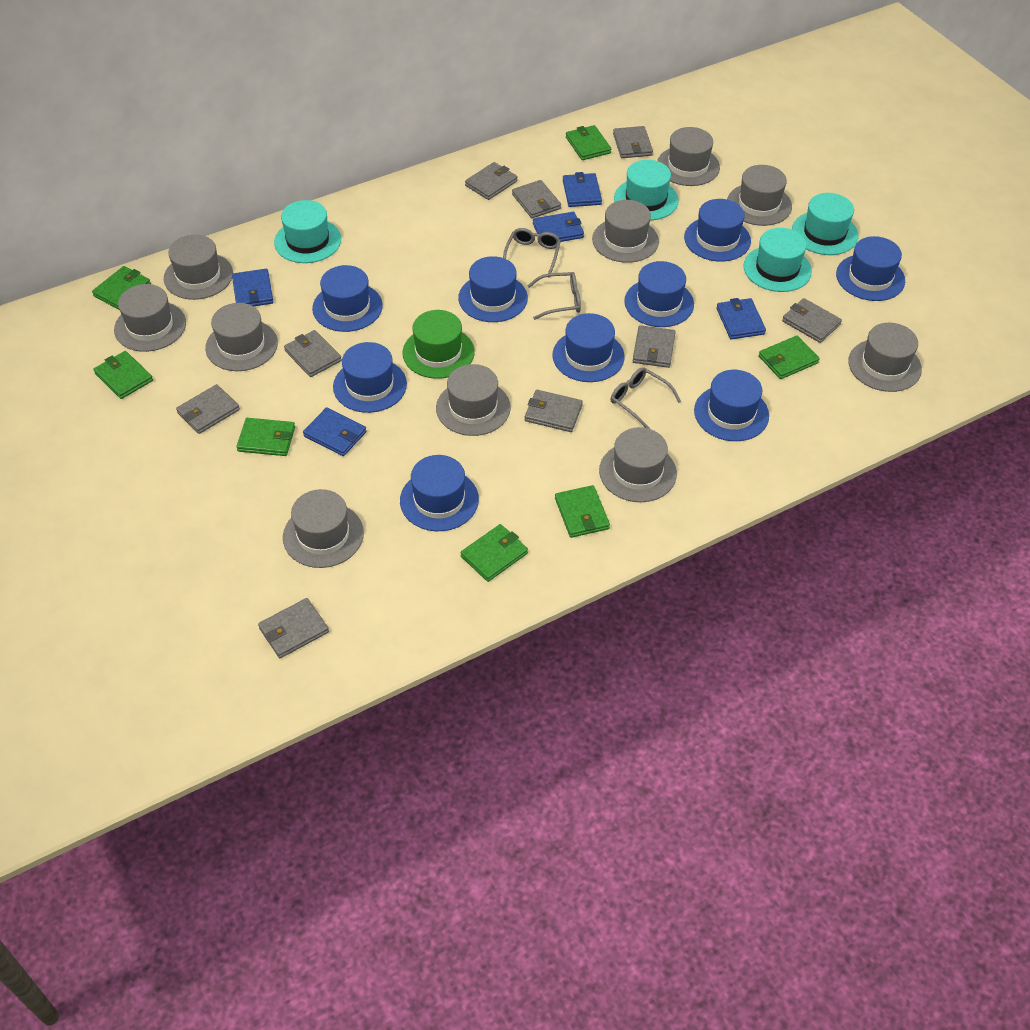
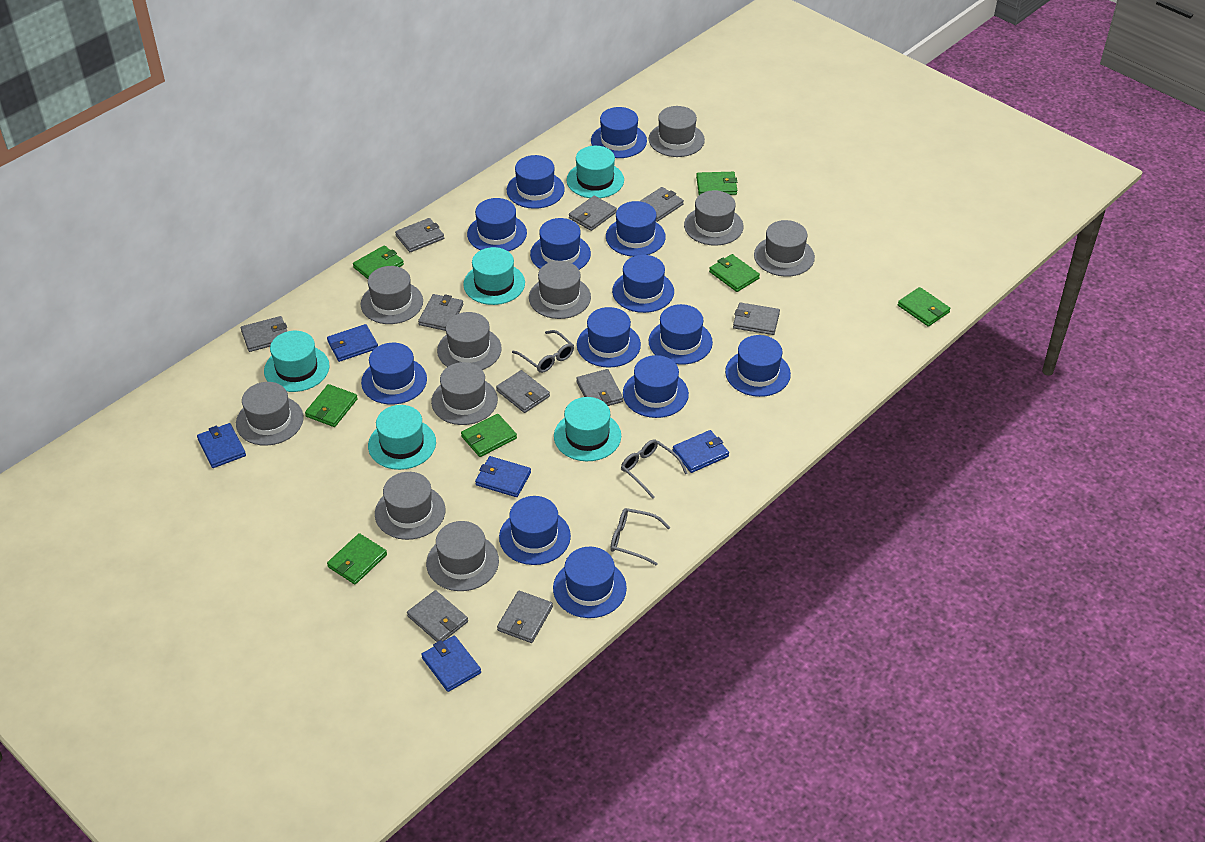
blue hat: [312,265,383,332] [333,342,407,413] [400,455,479,531] [458,256,528,322] [552,313,625,382] [624,261,694,327] [684,199,751,262] [694,370,769,441] [836,236,905,301] = 9 -> [361,343,427,405] [467,198,527,251] [499,496,571,565] [507,155,565,209] [530,218,591,270] [553,547,627,618] [577,307,641,368] [591,107,647,158] [606,201,666,257] [612,255,674,313] [623,355,689,418] [649,304,713,365] [725,335,791,397] = 13
green hat: [403,310,475,379] = 1 -> none = 0
grey wallet: [176,384,240,434] [258,598,329,658] [284,330,342,377] [465,162,518,200] [512,180,561,218] [525,390,583,432] [613,126,653,158] [633,325,676,368] [782,298,842,343] = 9 -> [241,316,287,352] [395,218,444,252] [407,590,468,642] [418,294,463,331] [496,370,550,413] [497,590,553,643] [569,195,617,231] [576,369,623,406] [640,187,684,222] [733,303,780,335] = 10
turquoise hat: [274,200,341,263] [614,160,679,220] [743,228,812,292] [792,193,859,255] = 4 -> [264,331,330,392] [368,405,436,470] [463,247,525,305] [554,397,621,461] [567,146,624,198] = 5

